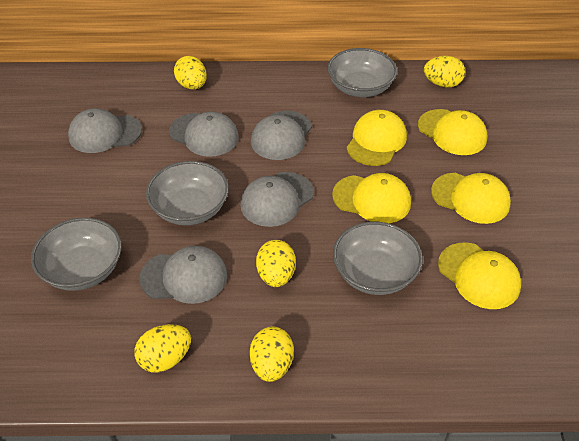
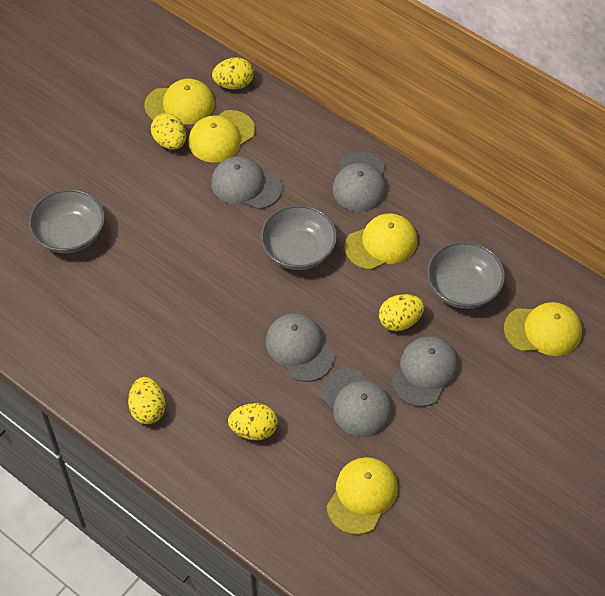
grey bowl: [31,218,122,290] [146,161,229,225] [328,48,397,97] [333,222,423,295] = 4 -> [28,189,105,253] [260,205,337,270] [427,241,505,309] = 3

